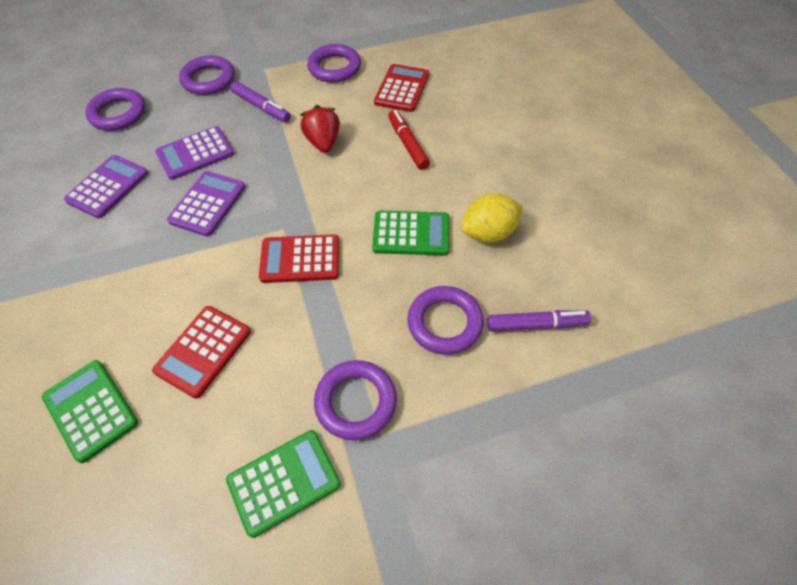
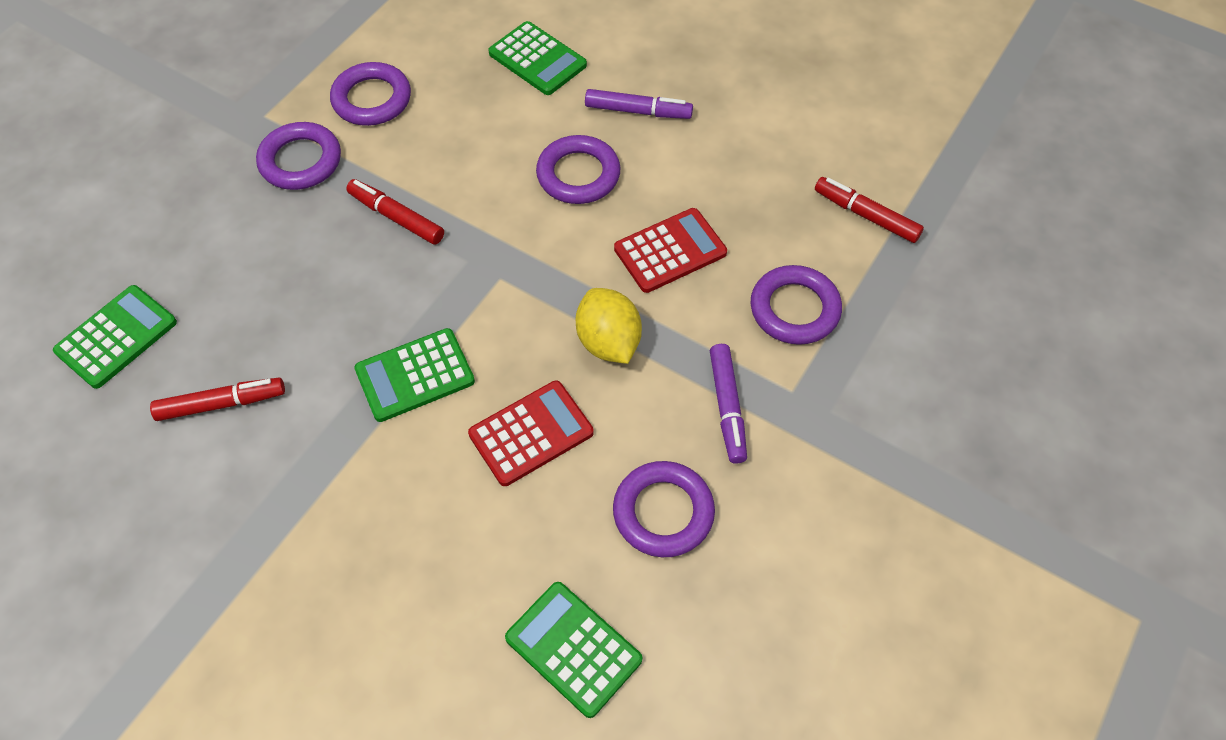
green calculator: [42,360,138,463] [226,430,341,538] [372,211,449,255] = 3 -> [53,285,177,389] [354,328,475,422] [488,21,587,95] [505,582,642,718] = 4
purple calculator: [64,155,148,218] [155,126,234,180] [167,171,245,237] = 3 -> none = 0
red calculator: [152,306,251,399] [259,234,339,283] [374,64,429,112] = 3 -> [468,381,594,486] [614,208,727,293] = 2
red marker: [388,110,430,170] = 1 -> [150,378,285,421] [346,179,444,245] [815,177,924,243] = 3
red strawberry: [300,105,340,153] = 1 -> none = 0

